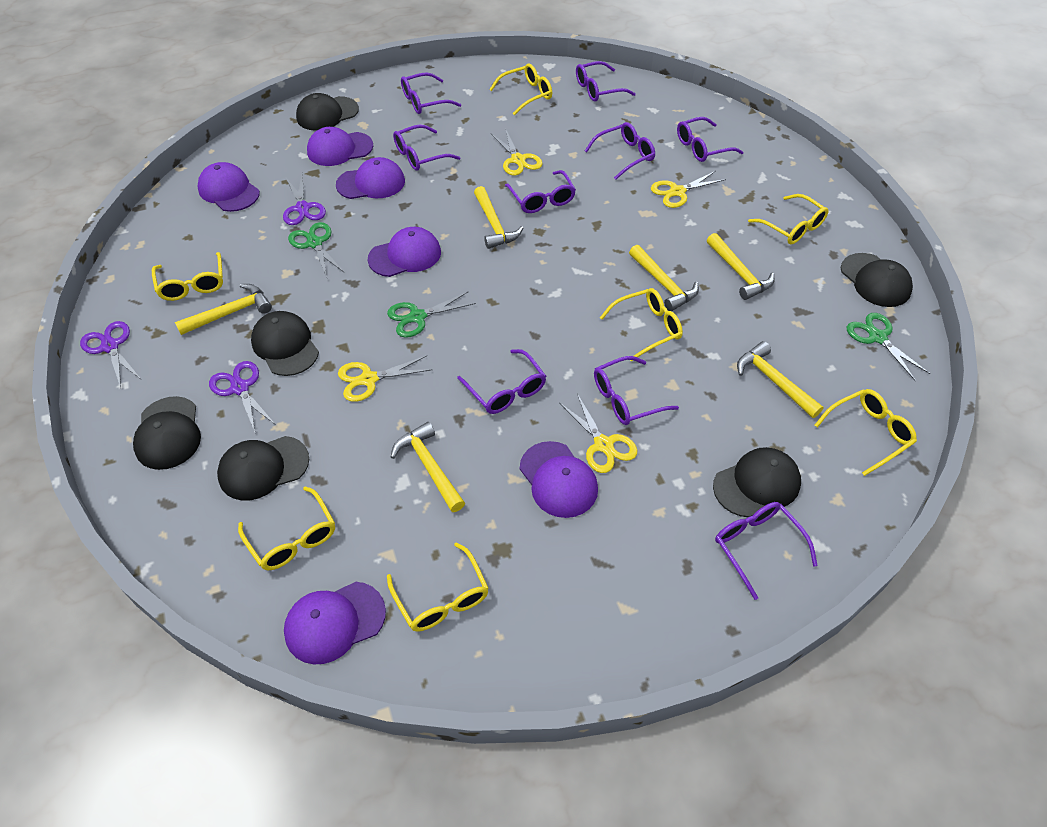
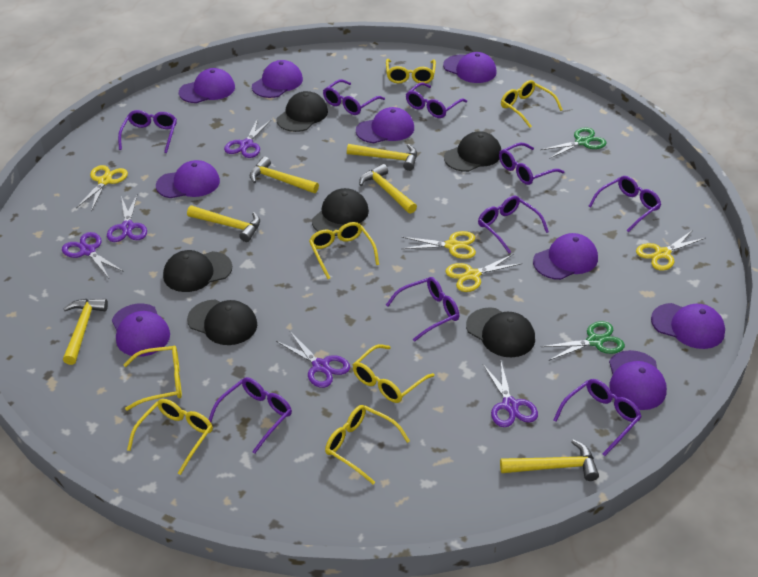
green scissors: [288,222,345,277] [387,292,476,338] [847,313,931,381] = 3 -> [541,127,607,159] [541,321,625,361] = 2
purple cap: [197,162,260,212] [284,582,386,664] [307,127,373,166] [336,157,405,199] [368,227,441,277] [520,441,598,518] = 6 -> [112,303,170,357] [156,160,220,198] [179,68,235,103] [252,60,303,98] [356,107,414,143] [443,52,497,83] [533,233,598,280] [609,350,667,410] [651,303,725,349] = 9
purple scissors: [80,321,142,388] [209,361,276,434] [283,175,326,225] = 3 -> [62,232,124,278] [107,195,147,242] [224,118,271,158] [276,331,350,388] [483,362,538,427] = 5

